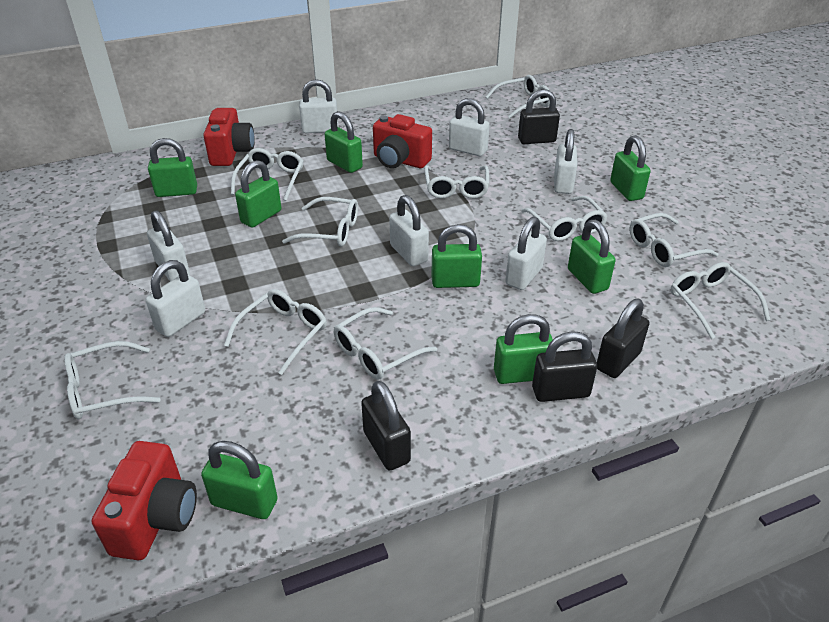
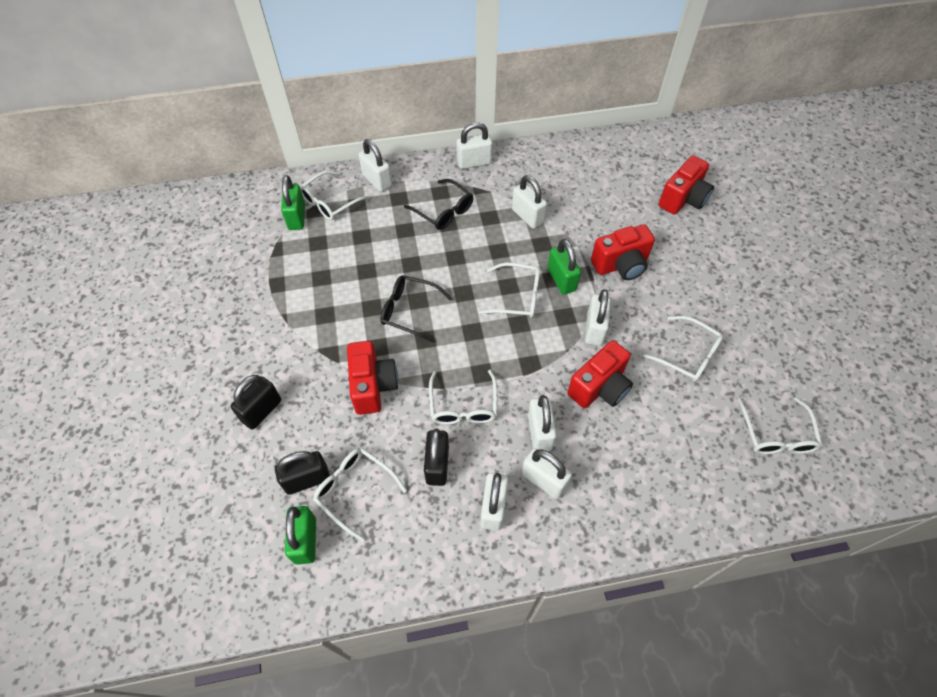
black glasses: none = 0 -> [380,275,452,342] [404,179,473,230] = 2
black padlock: [361,381,411,471] [518,89,560,144] [532,331,597,402] [597,299,649,378] = 4 -> [230,375,281,429] [275,451,330,495] [424,428,449,486] = 3
green padlock: [148,138,197,197] [201,441,277,519] [235,160,282,228] [325,111,363,173] [431,224,482,288] [494,314,553,384] [568,220,615,294] [610,135,651,201] = 8 -> [281,175,305,230] [285,506,316,565] [547,239,581,295] = 3
red camera: [92,441,197,560] [203,108,255,166] [373,114,432,168] = 3 -> [347,341,398,415] [567,340,633,408] [591,224,655,280] [659,155,714,215] = 4
white glasses: [64,341,161,419] [224,289,327,375] [231,148,303,201] [282,197,358,246] [334,307,437,380] [424,165,489,198] [485,75,550,118] [521,196,607,241] [629,213,718,267] [670,262,770,339] = 10 -> [300,170,370,221] [313,448,407,542] [429,370,497,425] [479,263,540,318] [643,316,723,382] [738,398,822,454] = 6

